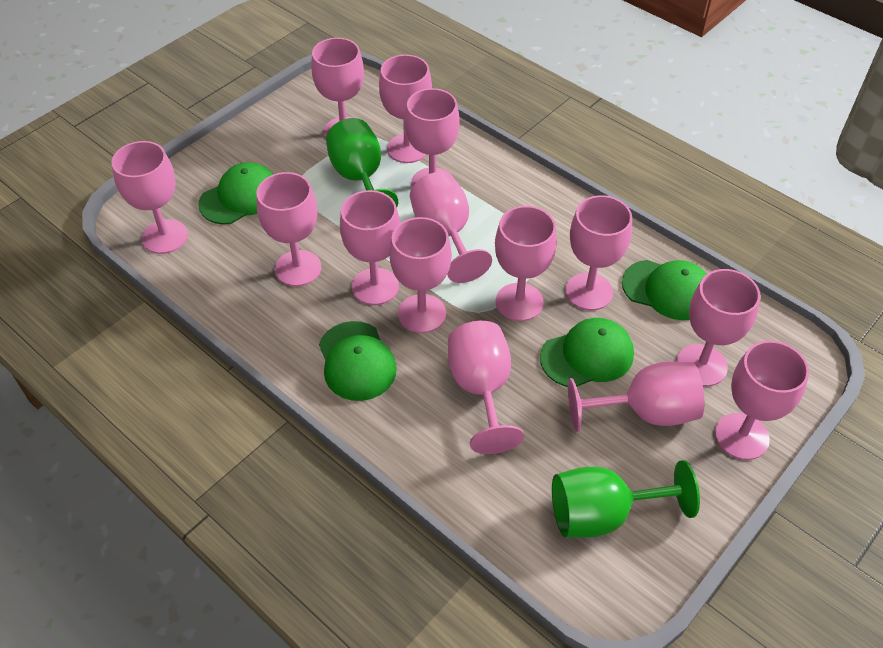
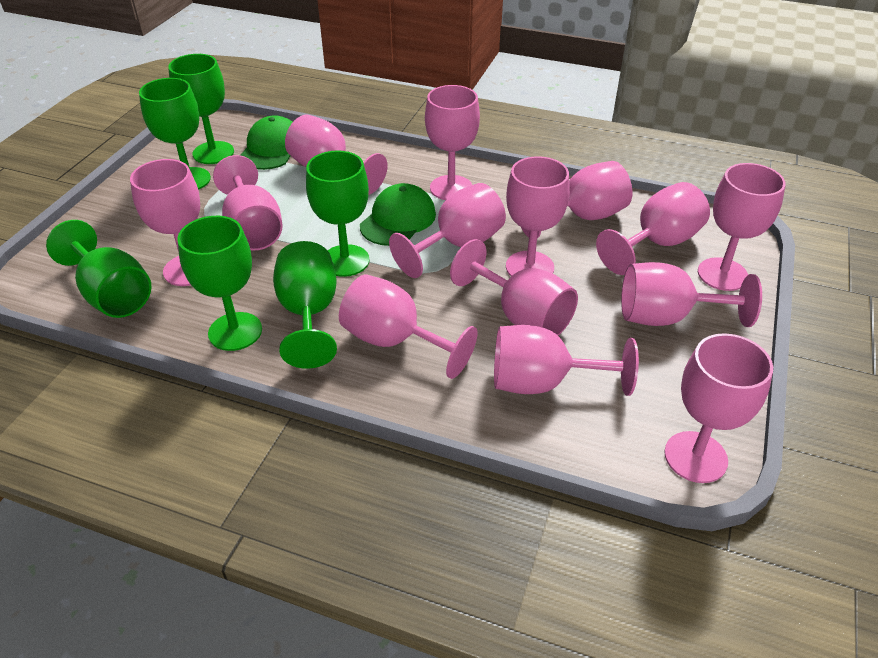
green cap: [198,162,273,224] [319,321,397,401] [540,318,634,387] [622,260,707,320] = 4 -> [240,115,293,170] [360,183,436,246] = 2
green goblet: [326,118,398,207] [552,460,700,538] = 2 -> [46,220,152,318] [139,78,211,190] [168,54,234,164] [177,216,262,351] [273,241,337,369] [306,150,370,277] = 6

